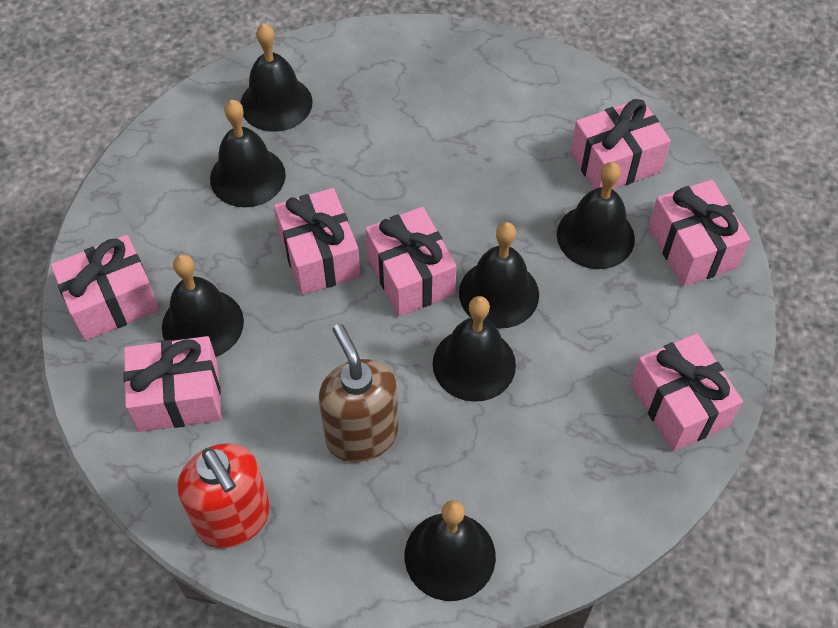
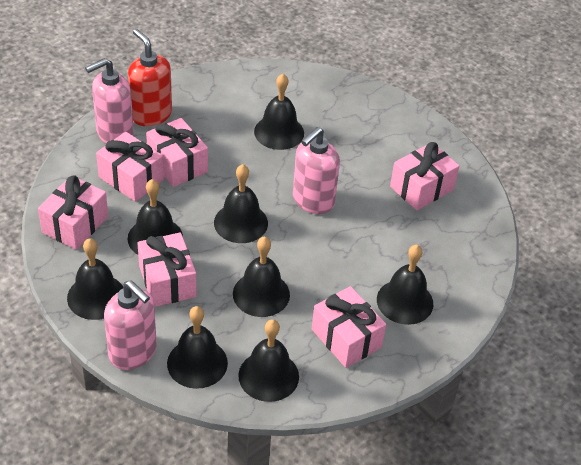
black bell: [162,254,244,357] [210,100,286,207] [241,23,313,132] [405,500,496,601] [433,296,516,402] [459,222,539,329] [557,162,635,269] = 7 -> [67,238,123,320] [128,179,183,255] [167,306,228,389] [214,164,268,243] [233,236,290,317] [238,319,299,402] [254,74,304,150] [377,245,433,325] = 8
brown soap dispenser: [319,324,398,462] = 1 -> none = 0
pink gift: [51,235,160,341] [123,336,222,432] [274,188,361,295] [365,207,457,316] [571,98,671,189] [630,333,743,451] [648,180,750,286] = 7 -> [38,175,108,250] [96,132,164,202] [138,232,197,307] [146,118,208,187] [312,286,386,368] [390,142,459,210] = 6
pink soap dispenser: none = 0 -> [85,58,134,144] [104,280,157,370] [293,127,340,214] = 3

